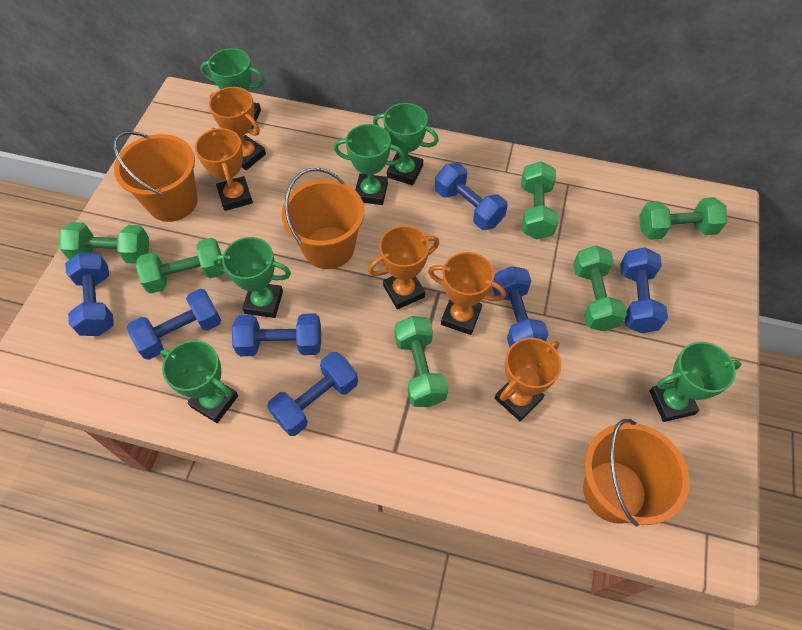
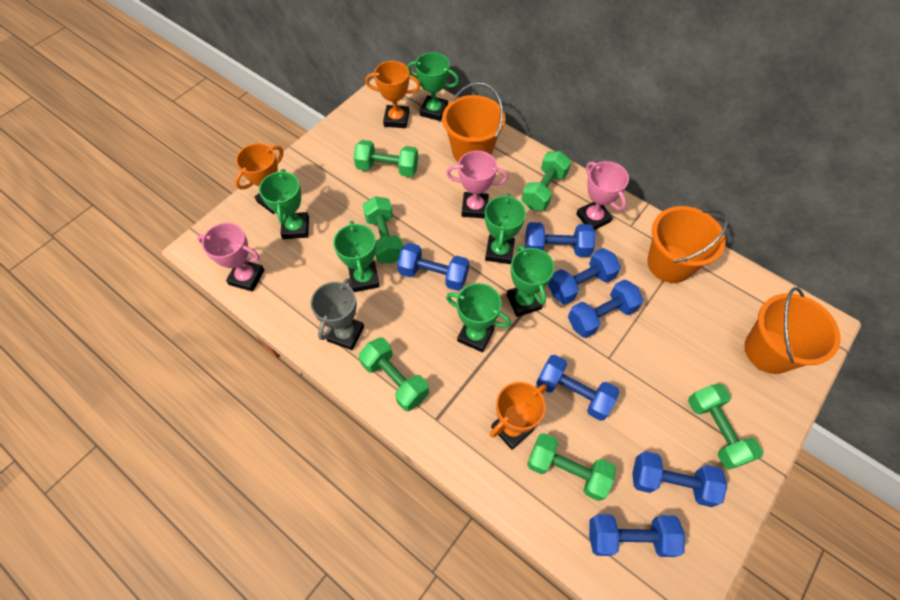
grey trophy: none = 0 -> [311,278,364,350] = 1
orange trophy: [195,127,253,211] [209,87,266,170] [368,226,439,309] [428,252,506,335] [495,338,562,421] = 5 -> [235,143,283,214] [365,61,421,128] [490,382,547,450] = 3
pink trophy: none = 0 -> [197,222,264,292] [446,151,508,219] [576,161,629,230] = 3

